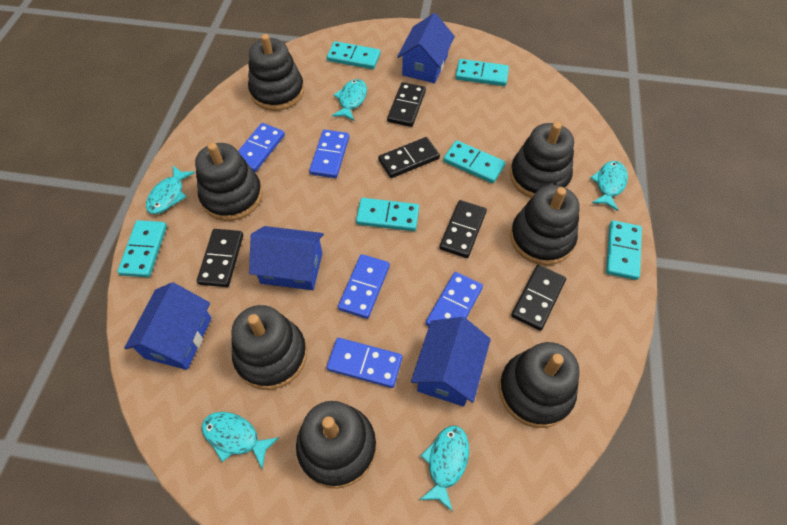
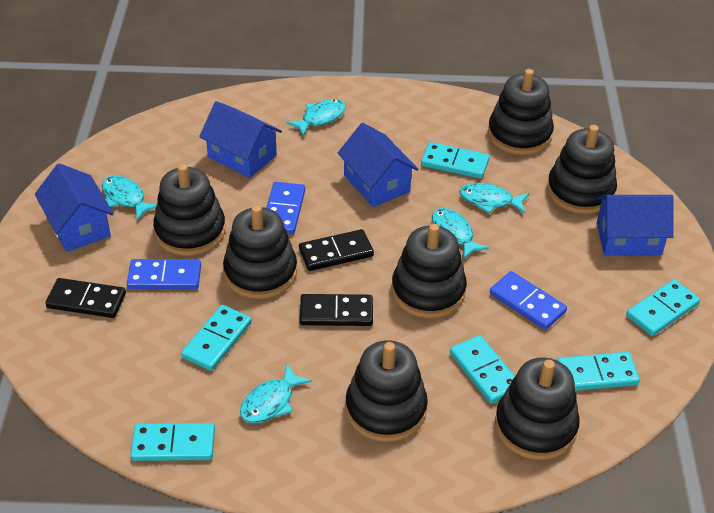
black domino: [197,229,243,287] [378,137,440,178] [387,82,426,127] [440,200,487,258] [511,265,566,331] = 5 -> [45,278,126,318] [299,229,374,271] [300,294,373,326] = 3
blue domino: [238,123,285,172] [309,130,349,178] [327,338,402,388] [338,254,390,319] [426,272,483,326] = 5 -> [127,259,201,289] [266,182,305,234] [490,271,567,330] = 3

